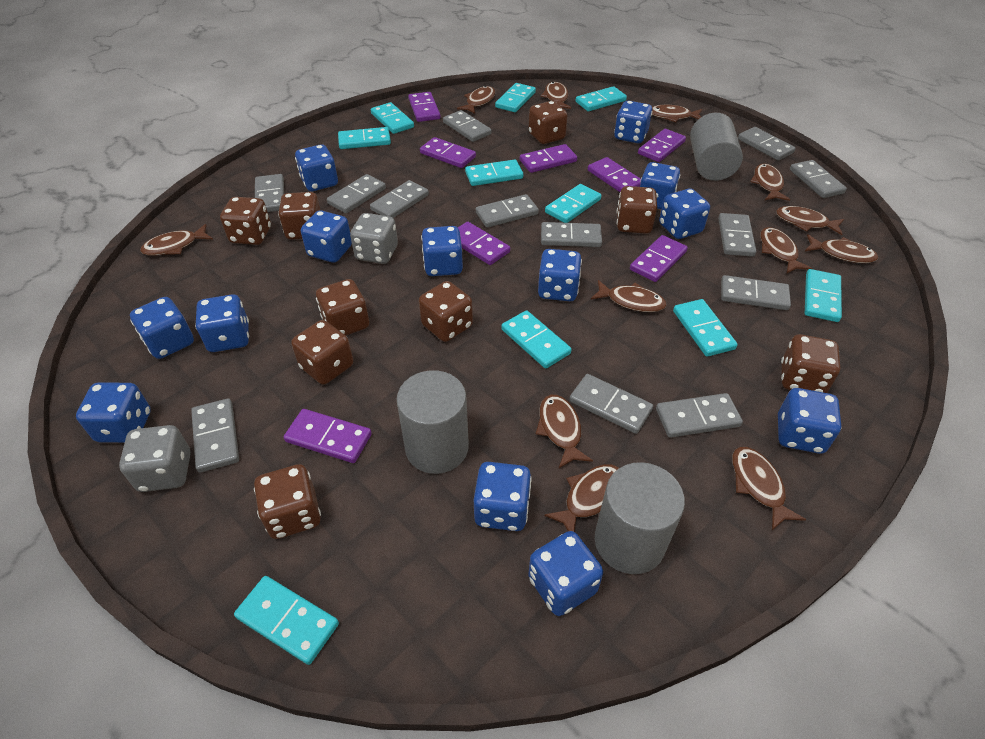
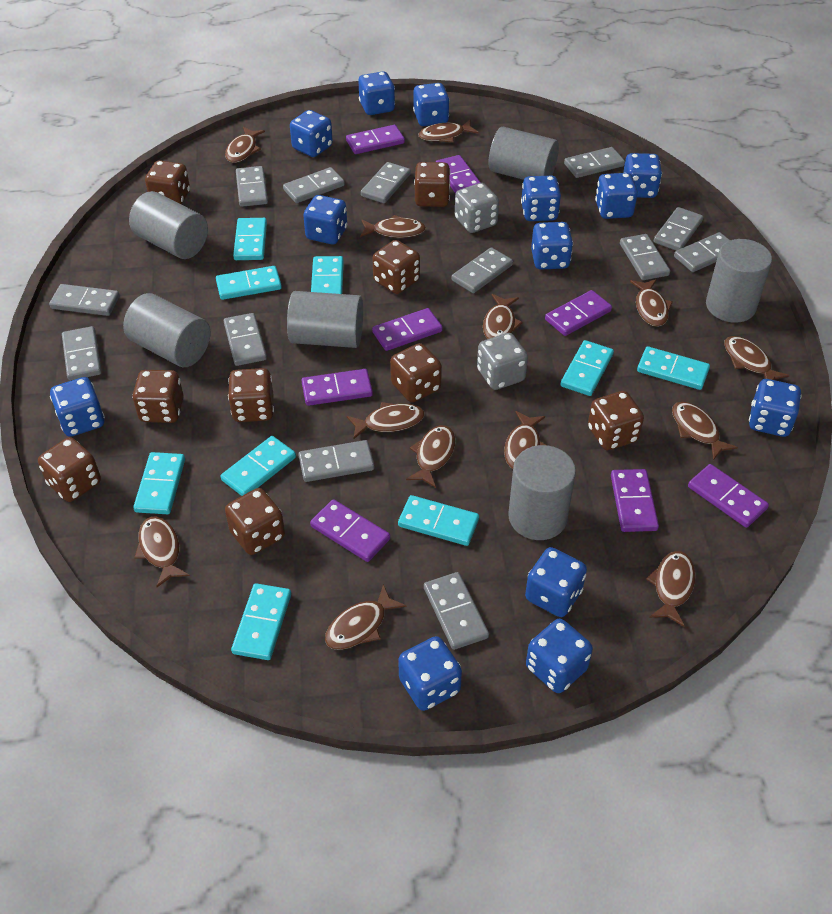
brown fish: [140,224,213,256] [457,86,495,114] [536,395,593,468] [541,82,571,109] [544,464,619,532] [591,280,667,312] [652,105,702,122] [732,447,806,530] [750,163,790,201] [760,227,812,273] [776,206,844,235] [805,234,878,263] = 12 -> [134,516,190,587] [225,127,265,163] [325,584,406,650] [347,402,424,439] [360,215,426,238] [406,425,455,488] [419,120,479,143] [483,294,523,339] [504,411,548,469] [630,279,673,327] [646,551,695,626] [672,402,738,460] [724,336,790,380] = 13
grey cylinder: [396,370,469,474] [595,462,685,574] [690,113,743,181] = 3 -> [123,293,210,367] [129,191,208,259] [287,291,363,348] [488,127,559,180] [508,445,576,540] [706,239,772,323] = 6
turquoise domino: [234,576,339,665] [338,127,391,149] [371,102,414,134] [465,159,523,186] [495,83,536,112] [501,310,572,369] [545,184,601,223] [575,86,627,111] [673,299,738,357] [805,269,842,322] = 10 -> [133,452,185,514] [216,266,282,300] [221,436,296,496] [231,583,291,660] [233,218,267,260] [311,256,344,294] [398,495,479,546] [560,340,614,396] [637,346,710,390] = 9

